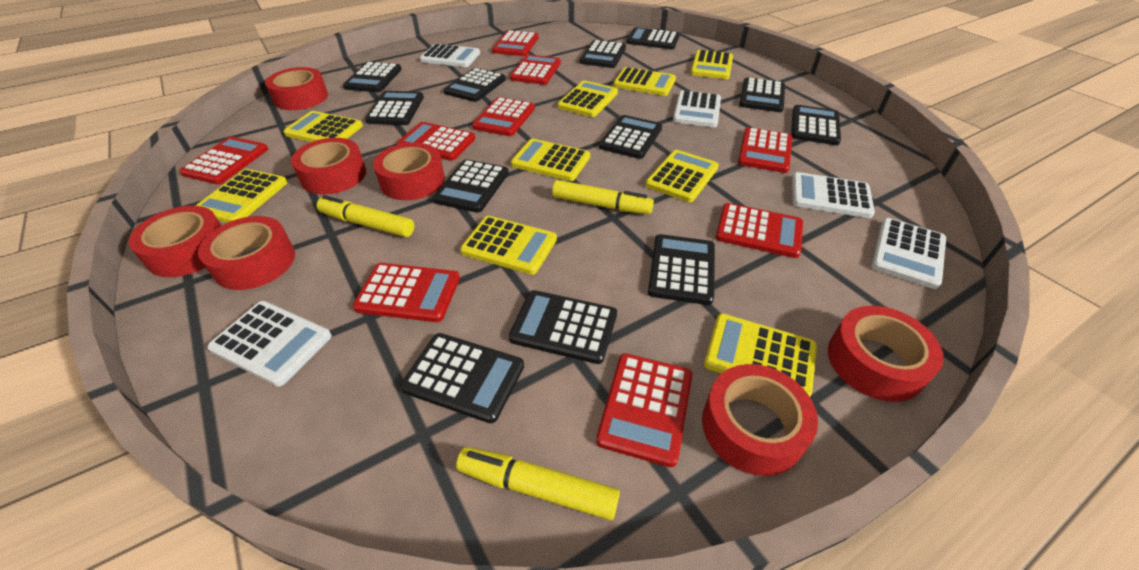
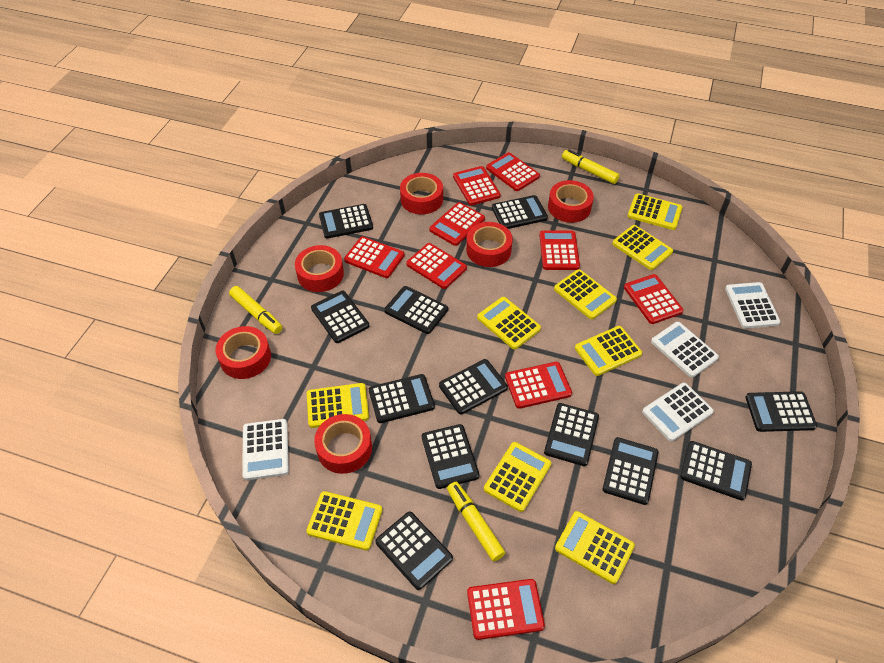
red tape: [129,206,221,277] [198,216,295,290] [265,67,328,110] [291,138,366,194] [373,142,445,200] [702,364,818,476] [828,306,944,402] = 7 -> [216,326,271,379] [295,245,344,292] [314,414,372,474] [400,173,443,215] [466,222,513,267] [548,180,594,223] = 6
white calculator: [207,301,332,387] [420,44,480,67] [673,90,721,127] [792,172,875,218] [871,218,946,289] = 5 -> [242,419,289,480] [642,383,714,441] [651,322,719,378] [725,282,781,329] = 4

